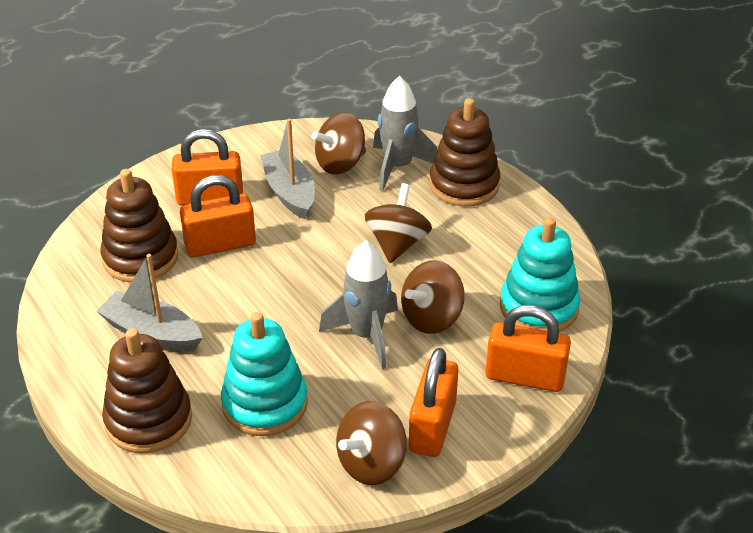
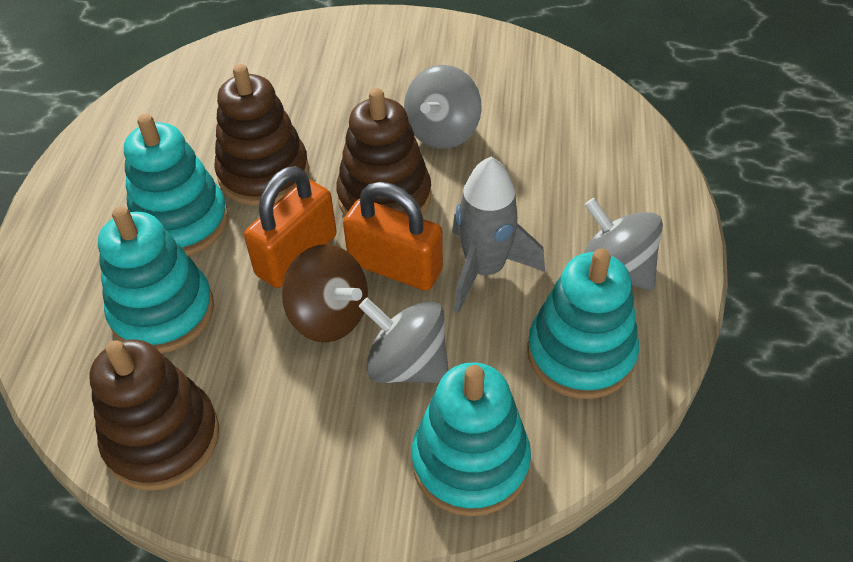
brown spinning top: [312,112,366,175] [336,401,407,485] [365,183,432,263] [401,260,465,334] = 4 -> [282,244,368,342] = 1
grey boat: [97,254,203,351] [260,119,315,219] = 2 -> none = 0
grey rocket: [319,240,398,369] [373,76,437,191] = 2 -> [452,157,545,313] = 1
grey spinning top: none = 0 -> [359,298,449,383] [404,65,482,149] [584,198,663,291] = 3
orange padlock: [172,129,243,206] [180,175,256,257] [409,348,458,457] [486,305,571,392] = 4 -> [244,166,337,288] [343,182,443,291] = 2
turquoise stacking toy: [221,312,308,436] [500,217,580,332] = 2 -> [98,206,214,353] [124,114,229,256] [412,363,531,516] [527,249,639,399] = 4

